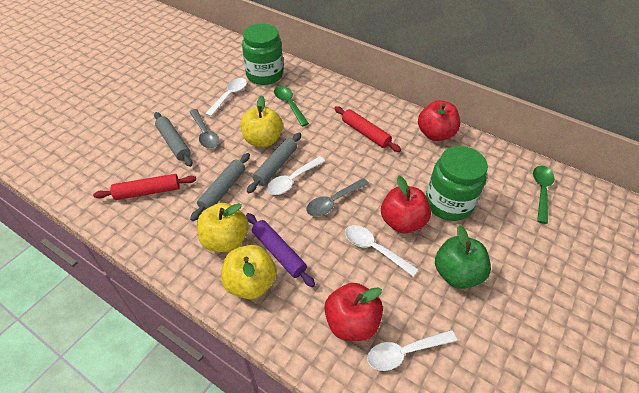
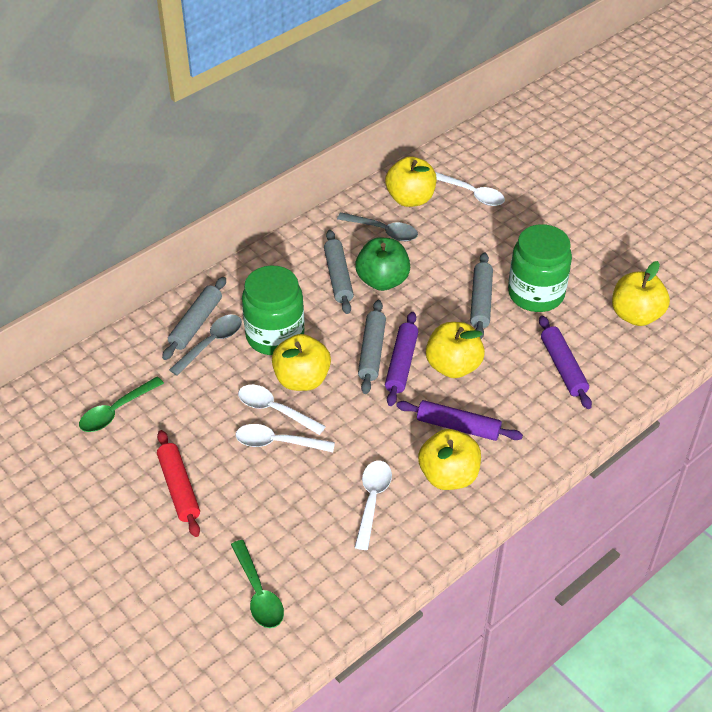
grey rolling pin: [154,112,192,167] [190,153,250,221] [247,133,301,193] = 3 -> [162,277,226,360] [324,230,354,314] [358,300,386,394] [470,252,493,339] = 4
purple rolling pin: [246,213,315,287] = 1 -> [385,312,419,406] [396,400,523,441] [539,316,592,409] = 3
red apple: [324,283,383,341] [381,176,431,233] [418,100,460,141] = 3 -> none = 0
red rolling pin: [93,174,196,200] [334,106,401,152] = 2 -> [157,430,200,537] = 1
yellow apple: [197,203,249,252] [221,245,277,299] [241,95,283,147] = 3 -> [272,334,331,391] [385,156,436,207] [418,429,481,490] [426,322,485,378] [612,261,670,326] = 5

